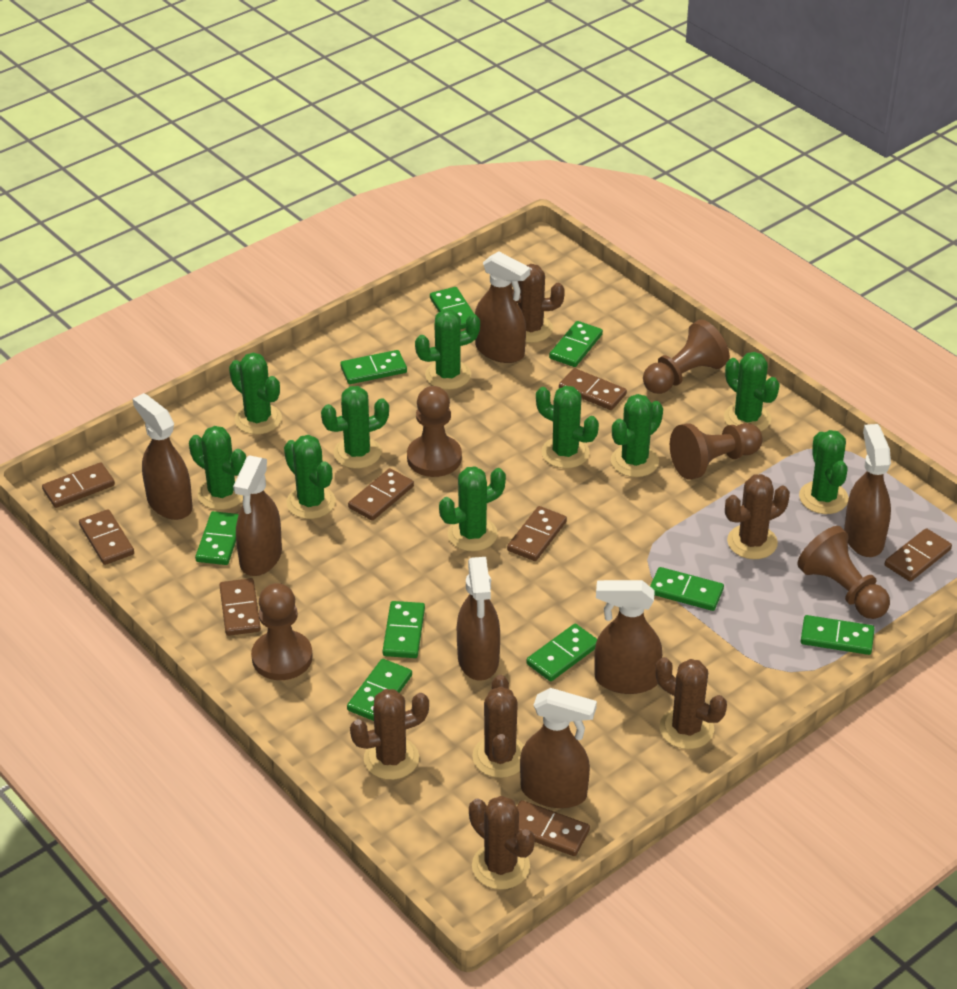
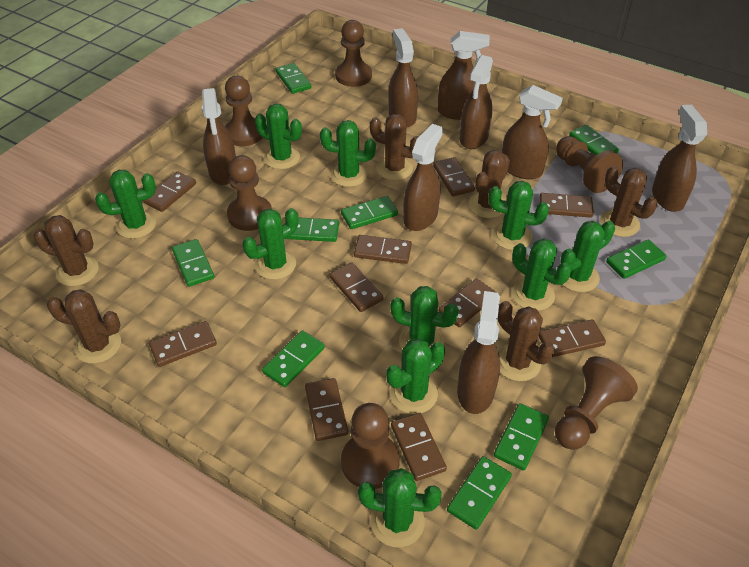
brown domino: [42,462,115,508] [79,509,134,565] [219,578,261,636] [348,468,414,521] [507,506,567,561] [517,800,590,856] [559,368,627,410] [885,528,952,582] = 8 -> [143,171,196,212] [149,321,217,367] [305,378,348,441] [330,262,384,312] [354,235,412,264] [391,413,447,481] [433,157,475,196] [439,278,497,327] [538,319,606,357] [540,193,594,218] = 10
brown pawn: [251,583,313,680] [407,386,462,477] [643,319,730,394] [670,423,763,480] [797,526,890,619] = 5 -> [225,76,263,146] [227,155,272,231] [335,20,372,87] [341,403,400,489] [555,356,638,450] [556,136,623,193] = 6
brown spray bottle: [133,393,192,520] [233,455,282,576] [457,557,500,681] [475,251,530,363] [520,688,597,808] [594,580,662,694] [844,424,891,557] = 7 -> [202,88,236,185] [388,28,418,127] [404,124,443,231] [438,31,490,120] [457,291,500,414] [460,55,493,149] [502,85,563,179] [652,105,707,212] = 8

